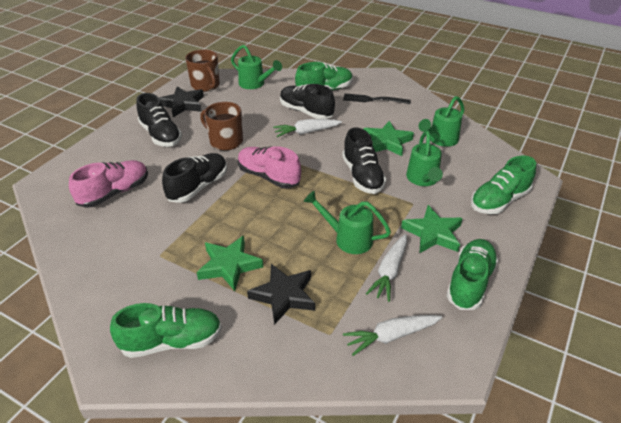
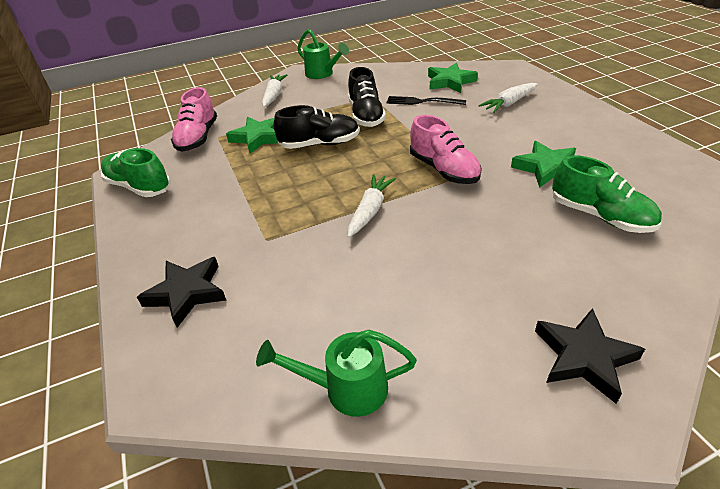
black shoe: [136,93,182,147] [162,153,227,203] [280,84,335,119] [342,127,386,194] = 4 -> [274,105,360,149] [348,67,386,127] = 2
brown mug: [185,49,220,92] [200,102,243,151] = 2 -> none = 0
green shoe: [110,303,222,358] [295,62,353,90] [446,239,498,310] [471,155,536,214] = 4 -> [101,148,171,197] [552,155,662,233] = 2
green watering can: [231,45,282,89] [304,191,391,254] [406,131,443,186] [419,96,465,147] = 4 -> [256,330,417,417] [297,29,349,79] = 2

